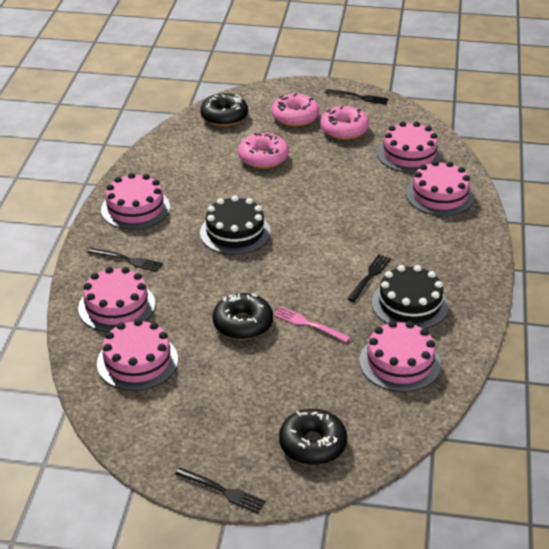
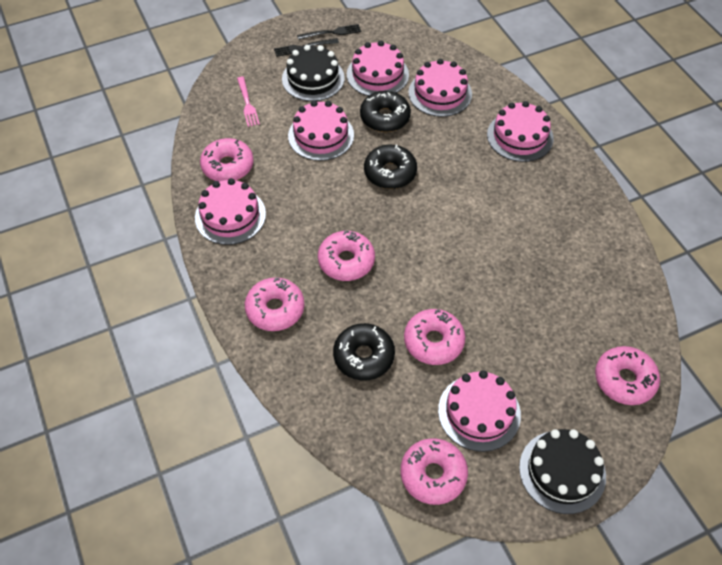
black fork: [88,248,163,272] [175,468,266,514] [325,89,389,105] [347,254,391,302] = 4 -> [274,38,339,57] [297,24,361,40] = 2
pink donut: [238,133,289,169] [272,93,319,127] [320,106,369,140] = 3 -> [200,138,254,182] [245,277,305,331] [318,230,375,281] [401,438,468,505] [404,309,465,365] [595,346,660,405] = 6

